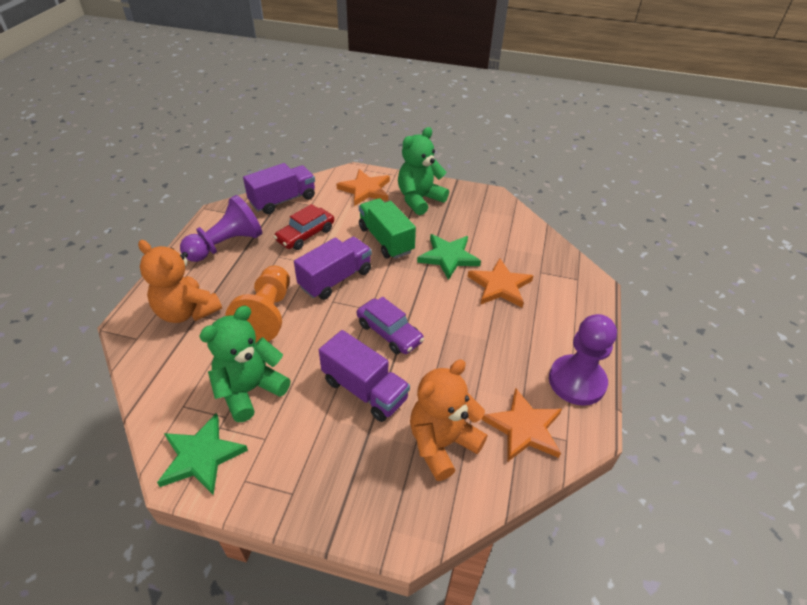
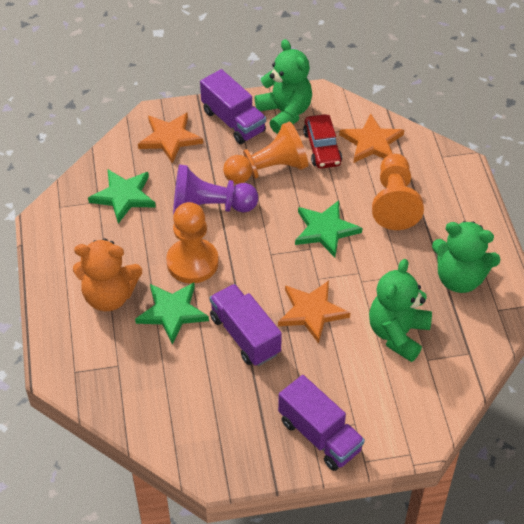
green star: [157,413,248,495] [417,234,481,280] = 2 -> [88,170,156,224] [135,283,209,344] [295,200,362,258] = 3
green teddy bear: [199,306,291,422] [398,127,449,215] = 2 -> [255,39,312,134] [369,259,432,362] [432,221,501,293] = 3
green truck: [359,198,416,259] = 1 -> none = 0
orange pawn: [225,266,290,343] = 1 -> [166,202,219,283] [223,121,308,184] [372,154,424,230] = 3
orange teddy bear: [138,240,222,323] [410,359,487,481] = 2 -> [73,239,142,311] = 1
purple car: [357,297,424,354] = 1 -> none = 0
purple pawn: [180,195,262,262] [549,314,617,406] = 2 -> [173,164,258,215] = 1

